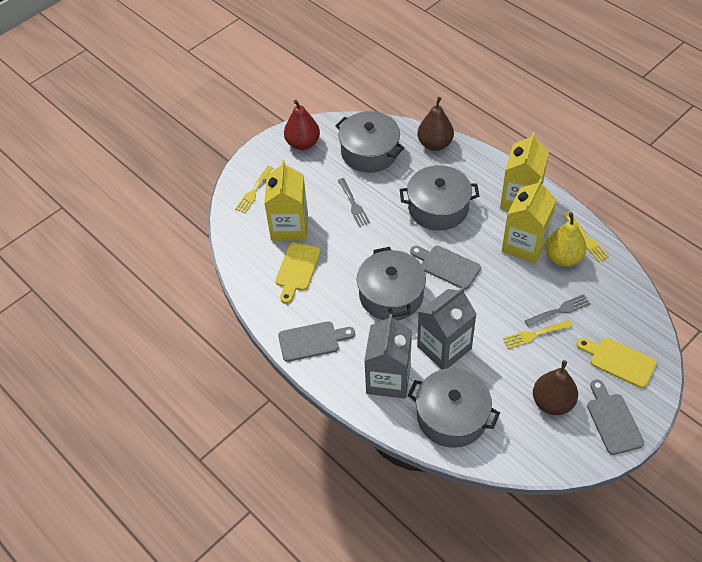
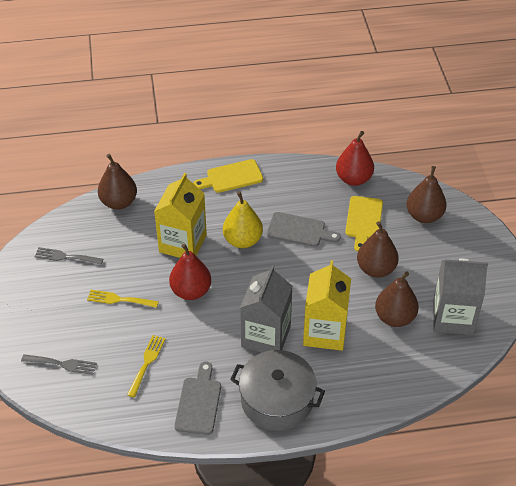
brown pear: [418,97,454,151] [533,360,578,415] = 2 -> [98,154,137,210] [357,221,399,278] [375,271,419,327] [407,166,446,223] = 4
grey cutting board: [278,321,355,362] [410,246,481,290] [587,379,644,455] = 3 -> [174,361,221,435] [267,212,341,247] = 2
grey pot: [335,111,404,173] [357,247,426,321] [400,165,479,231] [408,368,500,448] = 4 -> [230,350,325,431] = 1
red pear: [284,100,320,150] = 1 -> [169,243,211,300] [336,131,374,186] = 2
yellow carton: [264,160,308,241] [500,132,549,210] [502,178,557,264] = 3 -> [154,173,207,258] [303,260,351,351] = 2
yellow fork: [235,166,273,213] [503,320,573,349] [563,211,609,262] = 3 -> [87,290,159,308] [127,335,166,397] = 2

